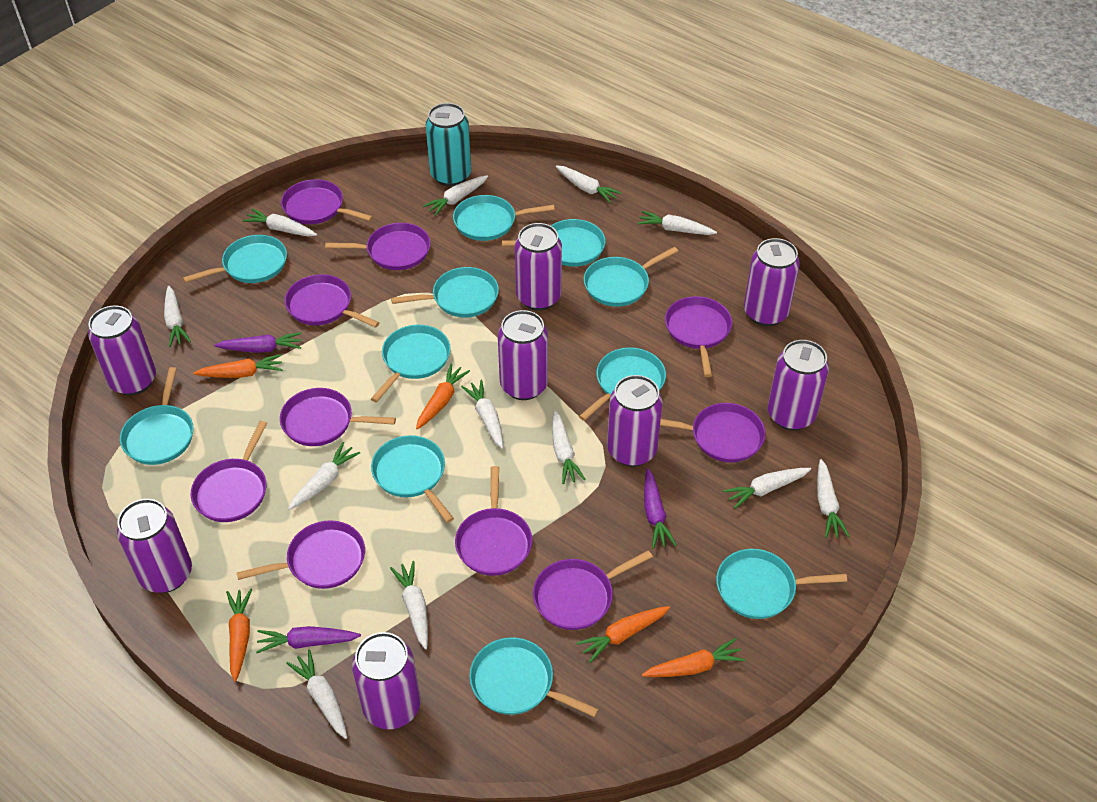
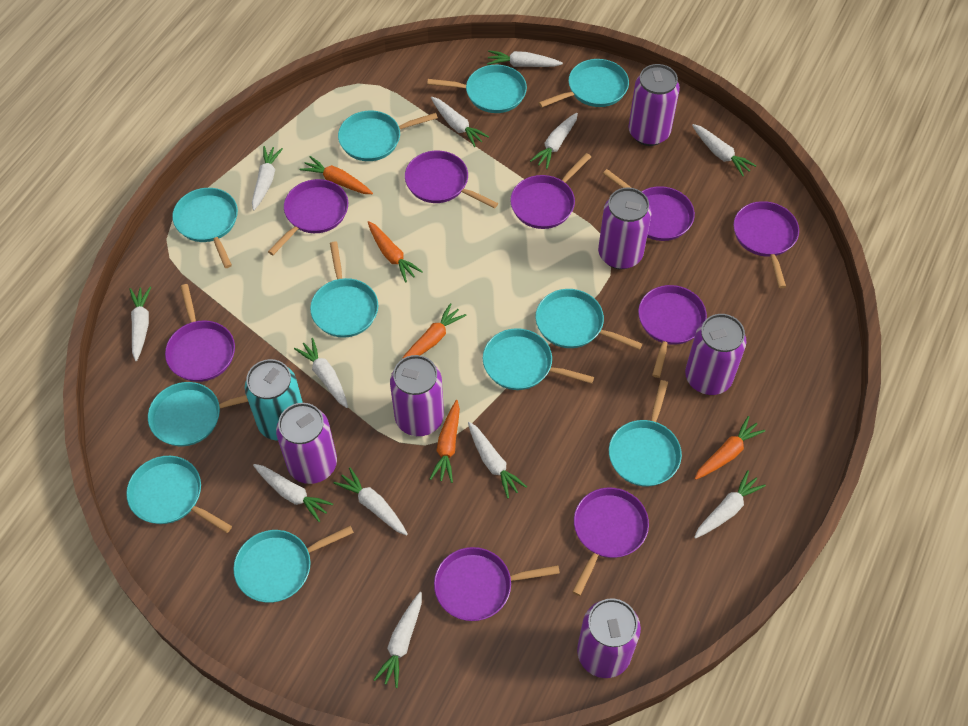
purple can: [88,306,156,395] [117,499,192,593] [352,632,421,729] [498,310,548,400] [515,223,562,311] [607,375,663,467] [744,238,800,326] [768,340,829,431] = 8 -> [276,403,337,484] [390,355,444,436] [577,598,641,678] [598,188,652,269] [628,64,680,146] [685,314,746,395] = 6
purple carrot: [214,332,302,353] [256,626,361,653] [644,468,676,549] = 3 -> none = 0
purple pan: [191,421,267,522] [236,520,365,589] [280,388,396,446] [281,179,373,224] [285,274,380,328] [325,223,431,270] [455,466,532,576] [533,550,653,630] [660,403,766,462] [665,296,732,377] = 10 -> [165,284,235,382] [268,179,348,255] [405,151,498,208] [434,547,560,621] [510,153,591,229] [572,488,649,596] [603,169,695,241] [638,285,707,378] [733,201,799,288] = 9

